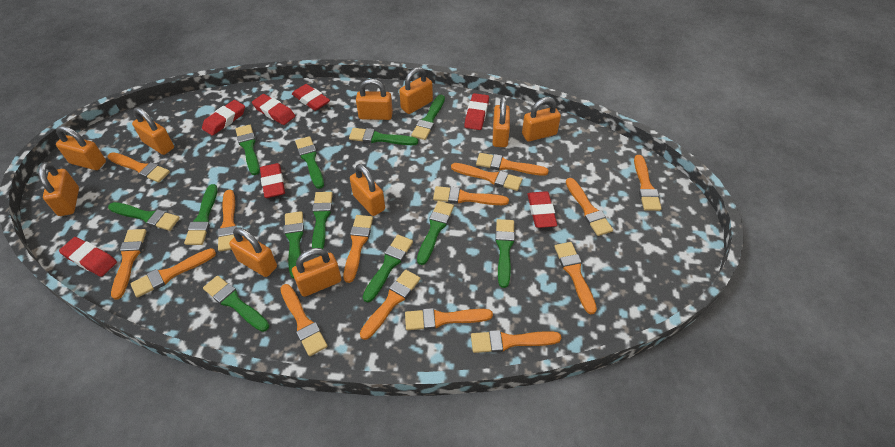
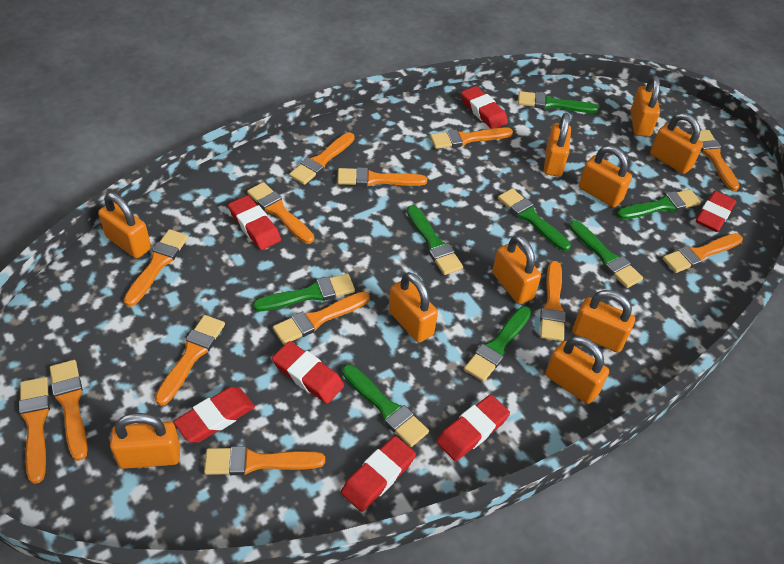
green brush: [108,202,180,231] [184,184,218,245] [203,276,269,332] [235,125,260,175] [284,211,304,278] [295,136,324,189] [312,192,333,249] [349,128,418,145] [363,235,413,302] [411,95,445,140] [417,201,454,265] [495,219,515,288] = 12 -> [253,274,355,311] [342,364,429,447] [407,205,463,275] [464,306,531,382] [498,188,571,251] [518,91,599,113] [569,220,643,288] [617,189,701,219] = 8
orange brush: [108,152,170,183] [111,229,147,300] [130,248,216,298] [217,190,237,252] [280,284,328,356] [344,215,373,283] [360,270,420,340] [405,308,493,330] [433,186,509,205] [451,163,522,191] [471,330,561,353] [476,153,549,176] [554,242,597,314] [566,178,613,236] [634,155,662,211] = 15 -> [19,377,50,484] [50,360,88,461] [124,229,188,307] [155,315,225,406] [204,446,325,475] [247,182,314,244] [273,292,370,345] [289,132,355,185] [337,167,427,186] [430,127,513,149] [540,261,566,341] [663,233,743,273] [692,130,740,191] = 13

